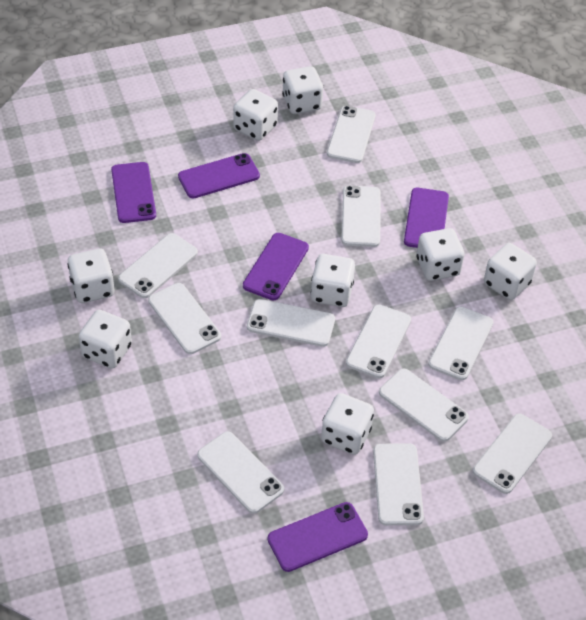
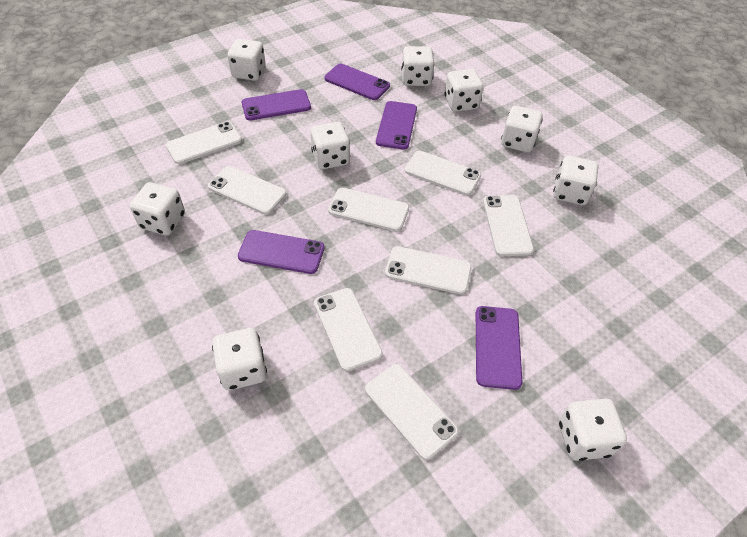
white dice: [67,249,115,303] [79,310,132,369] [233,89,278,141] [282,66,323,114] [311,254,355,307] [321,393,374,455] [417,228,464,281] [484,243,537,300] = 8 -> [130,182,185,236] [212,328,267,390] [228,39,266,81] [310,122,350,169] [401,46,434,86] [444,69,483,112] [501,106,543,152] [553,156,598,205] [559,399,627,461] = 9
white phone: [118,233,198,298] [148,283,221,354] [197,431,284,514] [247,299,335,347] [327,106,376,163] [342,185,381,247] [346,304,411,378] [373,443,424,525] [379,368,469,442] [428,307,493,380] [473,413,552,494] = 11 -> [166,122,242,164] [208,166,286,215] [314,288,383,371] [328,188,409,232] [365,364,459,460] [385,246,472,295] [405,151,481,195] [483,195,534,256] = 8

